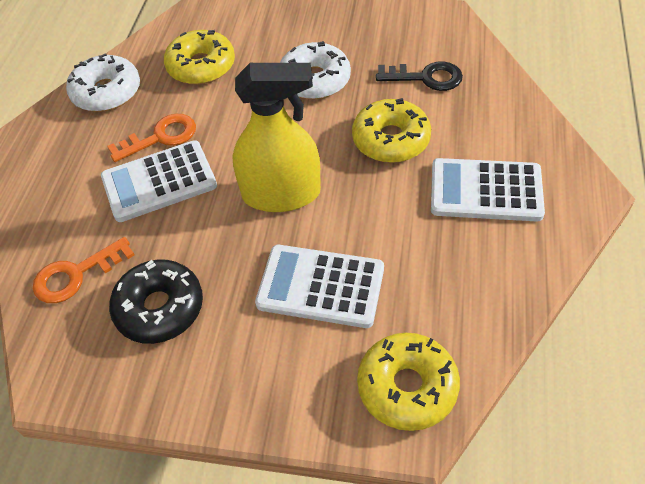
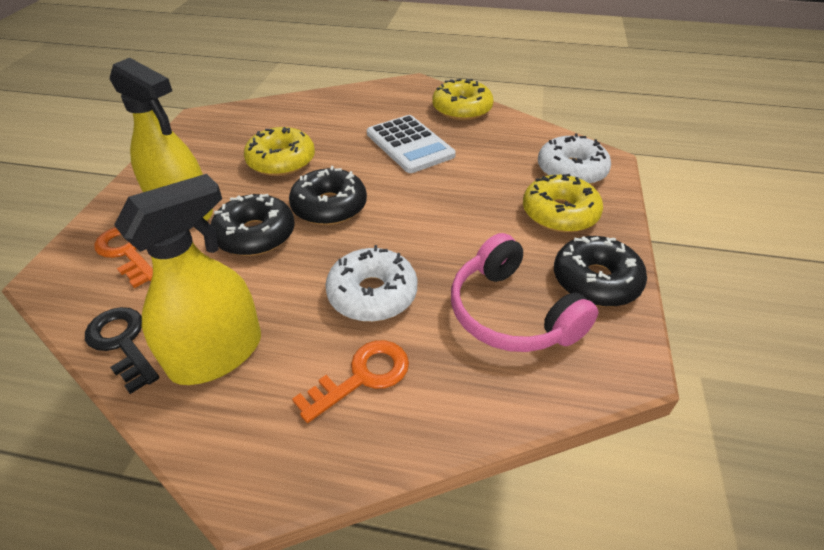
black donut: [109,260,203,344] = 1 -> [211,194,295,256] [289,166,367,225] [554,236,647,307] = 3
pink headphones: none = 0 -> [451,233,598,352] = 1
white calculator: [101,140,217,222] [255,245,384,328] [431,158,545,222] = 3 -> [367,115,456,173] = 1
yellow spray bottle: [232,63,321,212] = 1 -> [110,58,213,227] [114,174,261,385] = 2

